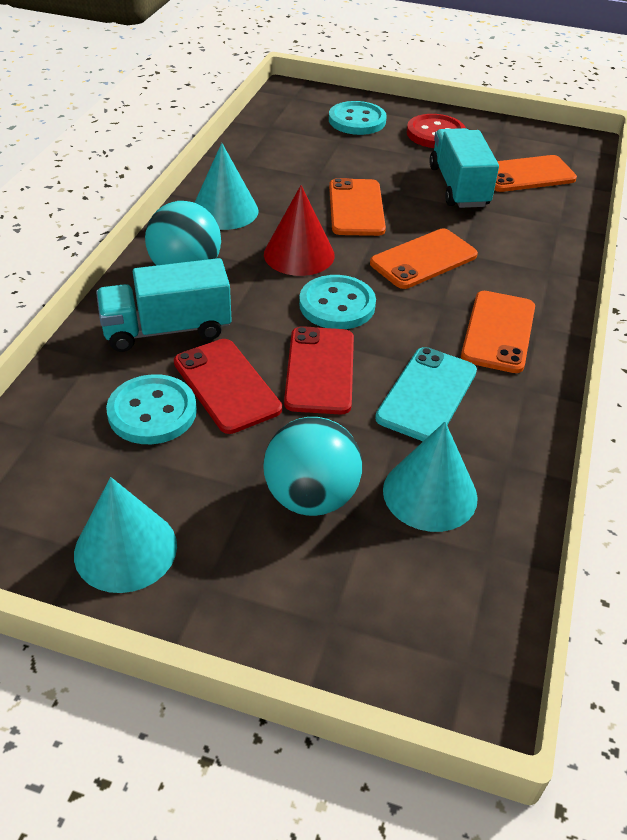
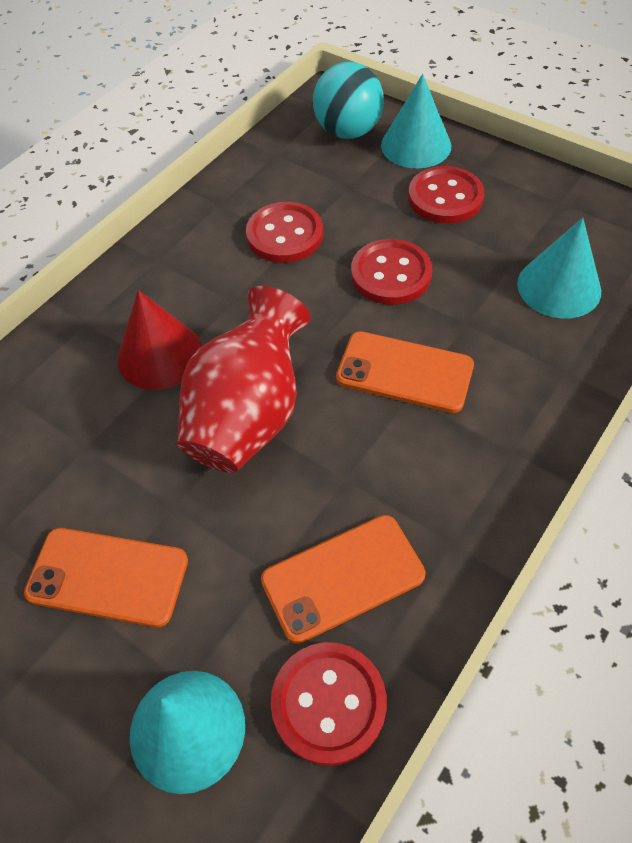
orange phone: [329,178,386,236] [370,229,478,289] [461,291,535,373] [494,155,577,192] = 4 -> [24,528,188,627] [261,515,426,644] [336,331,474,413] = 3
red button: [407,114,466,148] = 1 -> [246,202,323,263] [271,642,387,766] [351,239,432,305] [408,166,485,224] = 4
red phone: [174,339,282,434] [284,326,354,415] = 2 -> none = 0
red vase: none = 0 -> [177,286,311,473] = 1
turquoise ball: [145,201,221,266] [263,417,362,516] = 2 -> [313,62,384,139] = 1
turquoise button: [106,374,197,444] [299,275,376,329] [329,101,387,135] = 3 -> none = 0
turquoise phone: [375,347,477,441] = 1 -> none = 0
turquoise truck: [96,258,232,352] [429,128,499,208] = 2 -> none = 0

